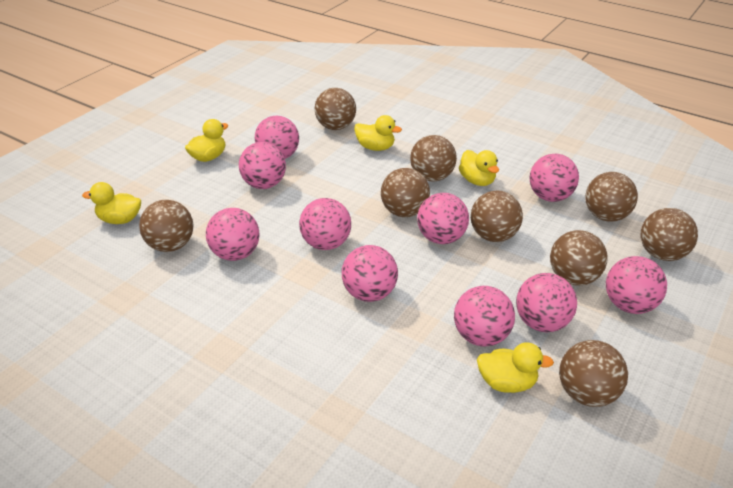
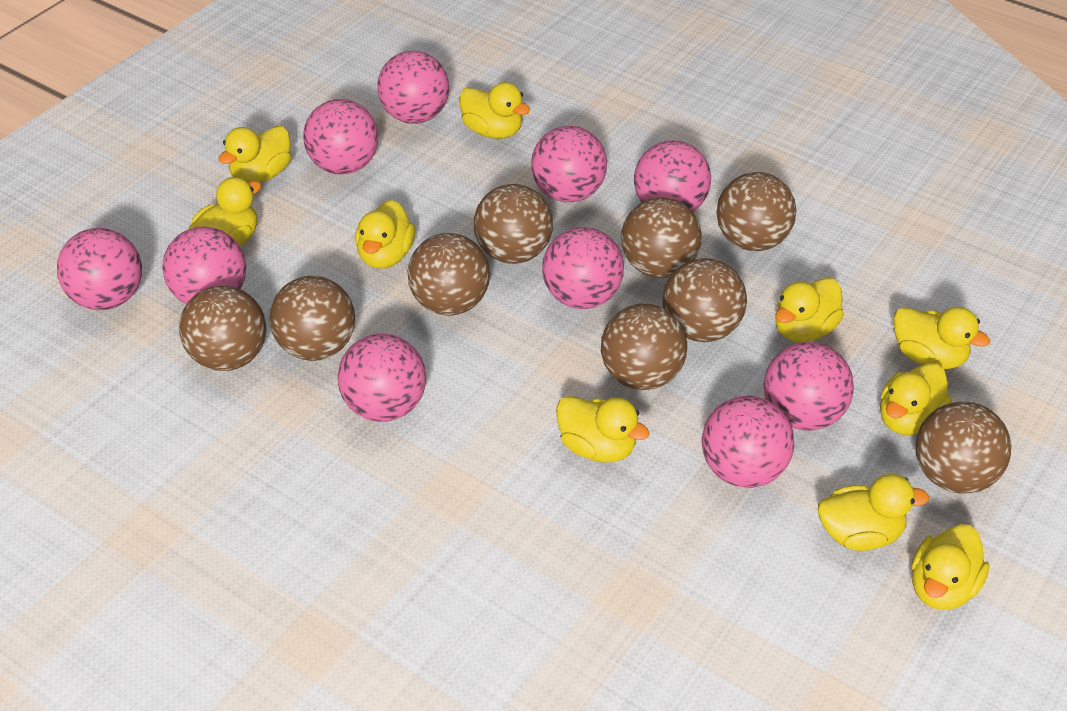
yellow duck: [82,182,141,224] [185,119,228,162] [354,115,402,151] [459,150,499,186] [477,342,554,393] = 5 -> [188,177,261,246] [218,126,291,183] [355,200,415,269] [459,82,530,139] [556,396,650,462] [775,277,844,343] [818,474,929,551] [880,363,952,435] [894,307,990,369] [911,524,989,610] = 10

